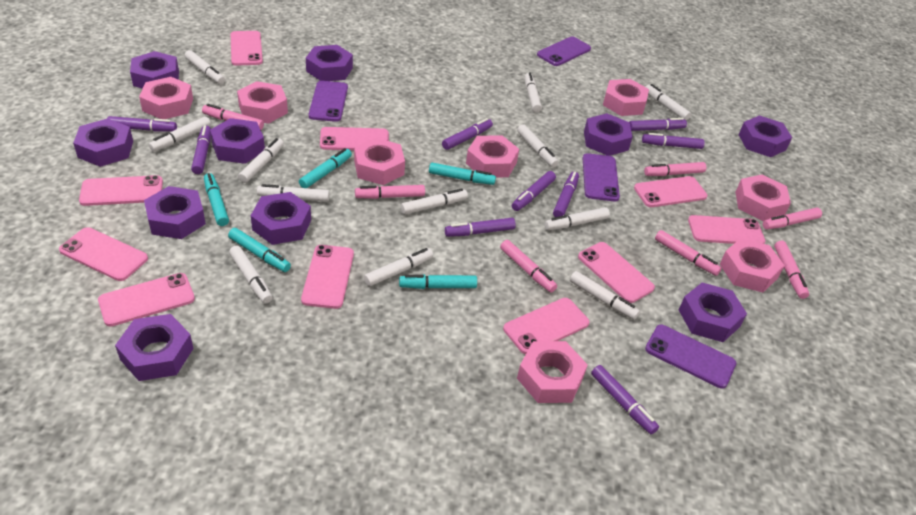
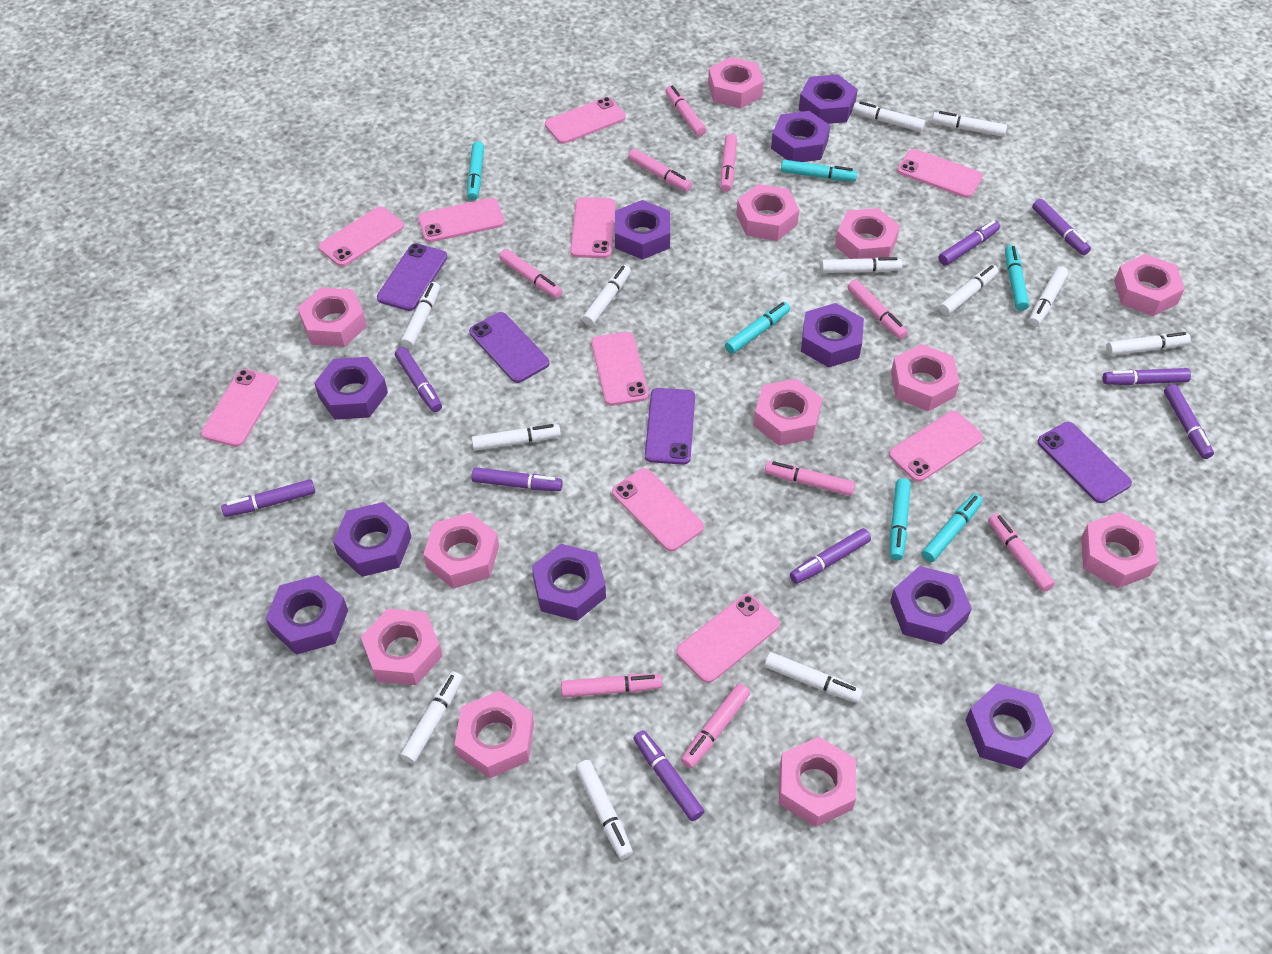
pink marker: [202,104,264,130] [355,185,425,199] [500,240,557,293] [644,162,706,176] [655,230,722,276] [763,208,822,230] [774,241,809,299] = 7 -> [499,249,563,299] [561,674,662,698] [628,149,692,192] [665,85,706,137] [681,683,750,768] [721,134,737,192] [765,461,855,496] [848,280,908,339] [988,513,1055,592] = 9
pink nut: [139,77,193,119] [237,81,288,124] [354,138,405,185] [466,135,519,178] [517,341,588,403] [603,79,649,116] [720,238,785,293] [735,175,791,221] = 8 -> [297,287,367,347] [361,609,443,685] [423,513,499,589] [455,690,534,778] [708,57,764,109] [736,184,799,241] [753,379,823,446] [779,737,856,827] [835,208,900,259] [891,344,960,411] [1081,512,1158,588] [1114,254,1185,316] = 12
turquoise marker: [204,173,229,226] [228,228,291,272] [299,148,352,188] [399,275,477,289] [429,163,496,185] = 5 -> [467,141,484,200] [725,302,790,354] [781,160,858,182] [890,478,911,560] [922,494,983,562] [1005,245,1029,311] = 6

